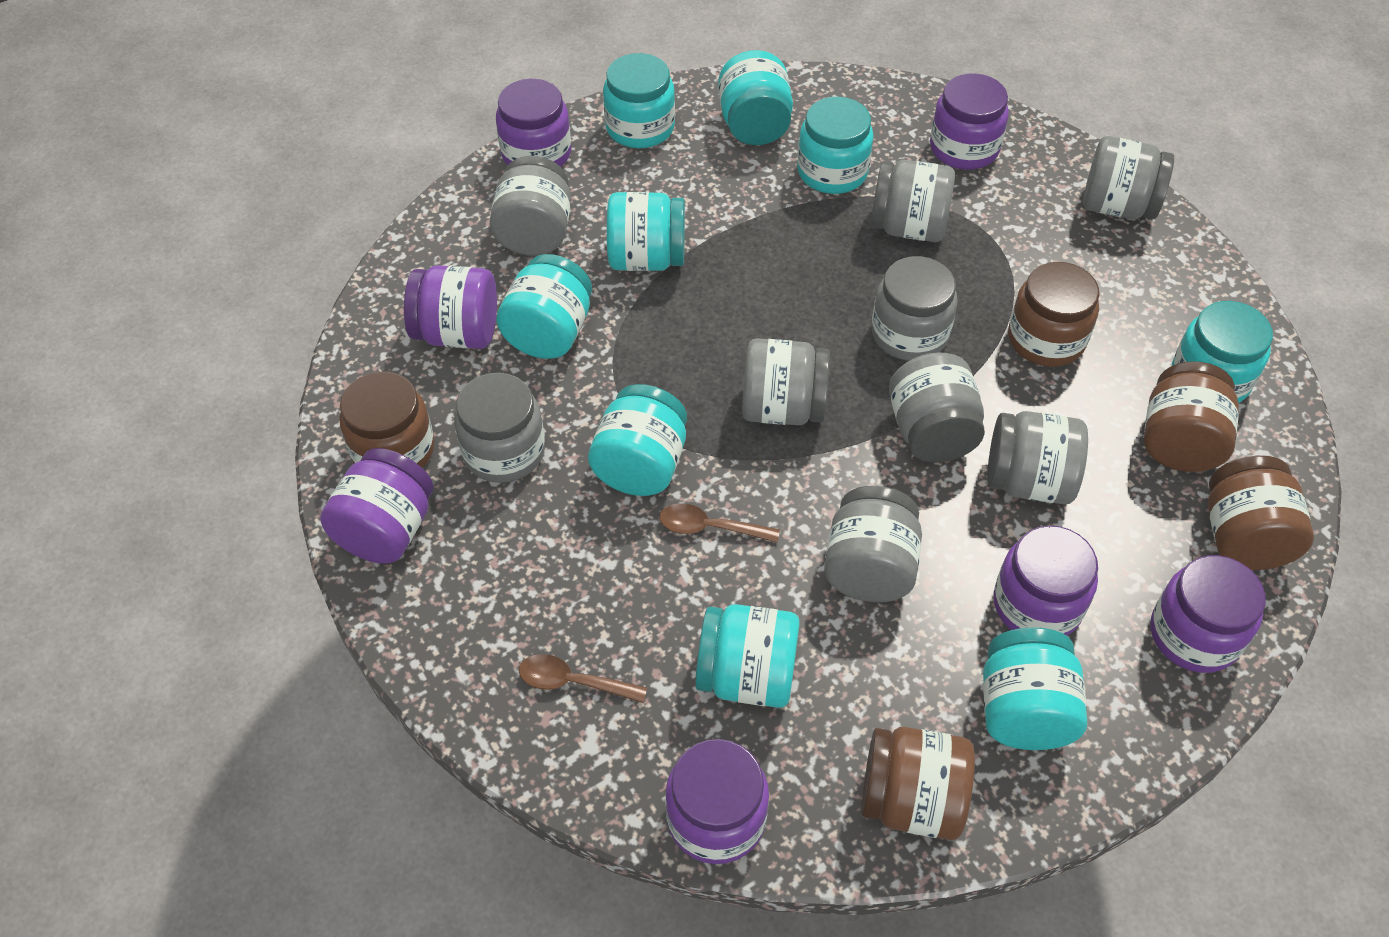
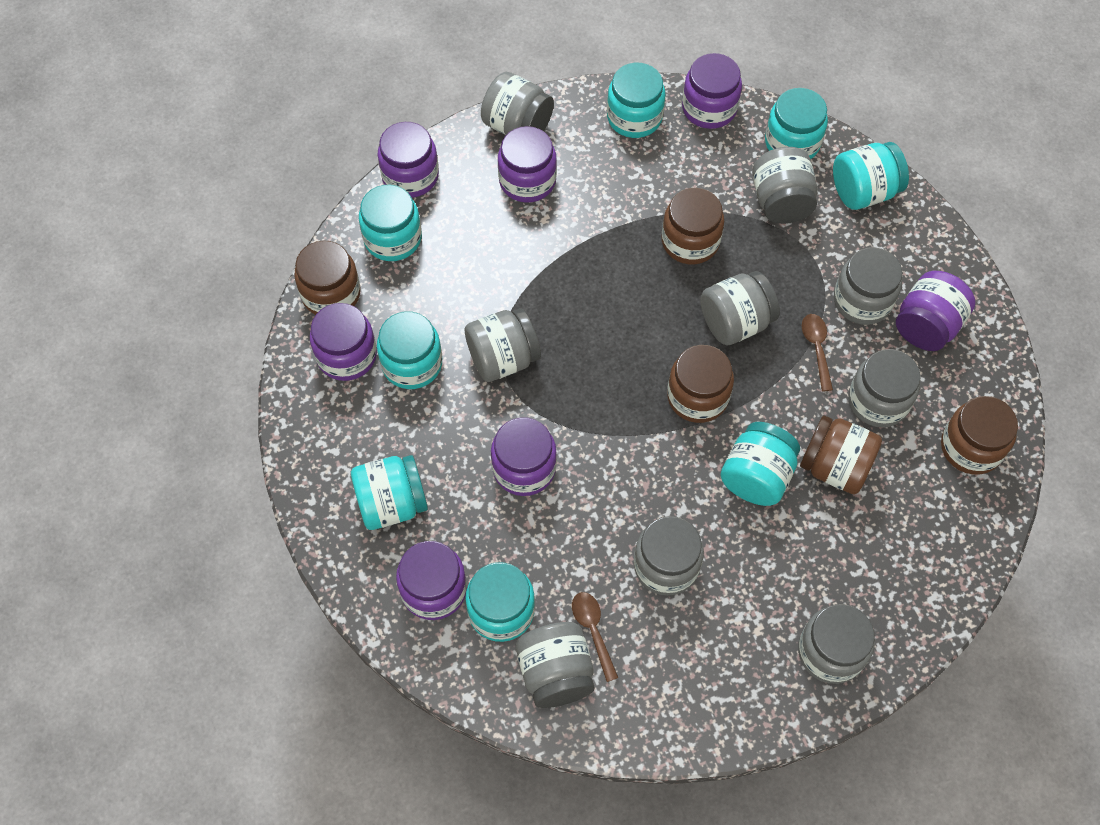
turquoise jar: [496,254,592,359] [588,384,687,496] [603,53,675,148] [607,192,685,271] [695,604,800,708] [718,50,793,145] [797,97,873,194] [983,627,1087,750] [1172,301,1273,403] = 9 -> [351,455,428,530] [359,185,422,261] [377,311,442,389] [465,562,535,642] [607,63,665,138] [721,422,800,506] [765,88,828,159] [833,142,909,210] = 8

